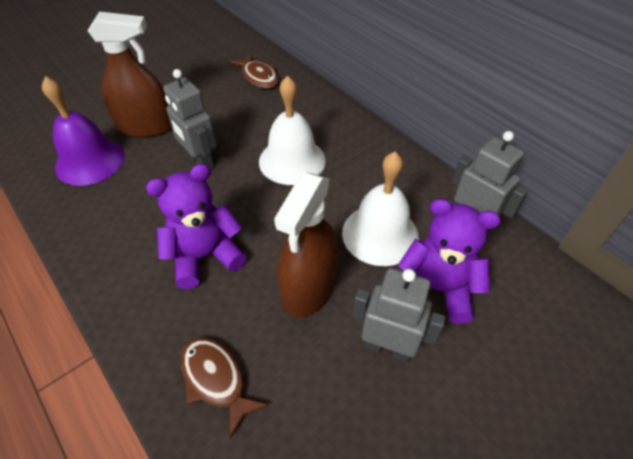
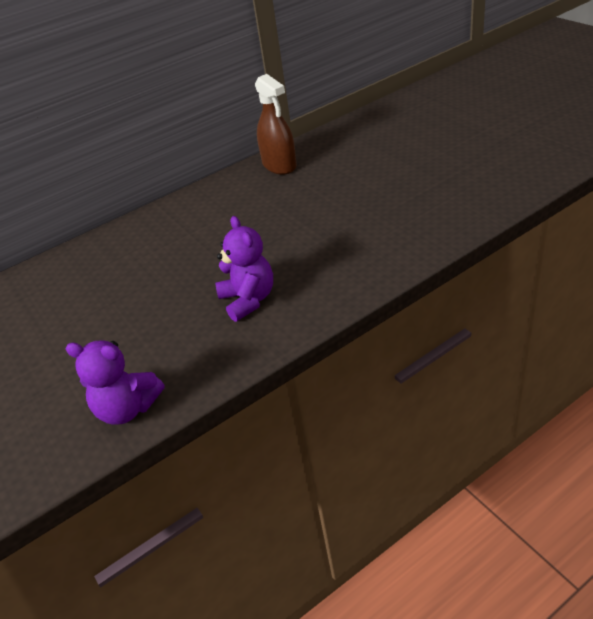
brown fish: [181,337,269,438] [230,53,279,88] = 2 -> none = 0
brown spray bottle: [87,12,172,138] [274,172,339,318] = 2 -> [255,74,297,175] = 1
grey robot: [163,69,217,170] [352,268,446,363] [452,131,528,232] = 3 -> none = 0
purple bell: [42,76,125,186] = 1 -> none = 0
white bell: [259,76,326,185] [342,152,419,266] = 2 -> none = 0

